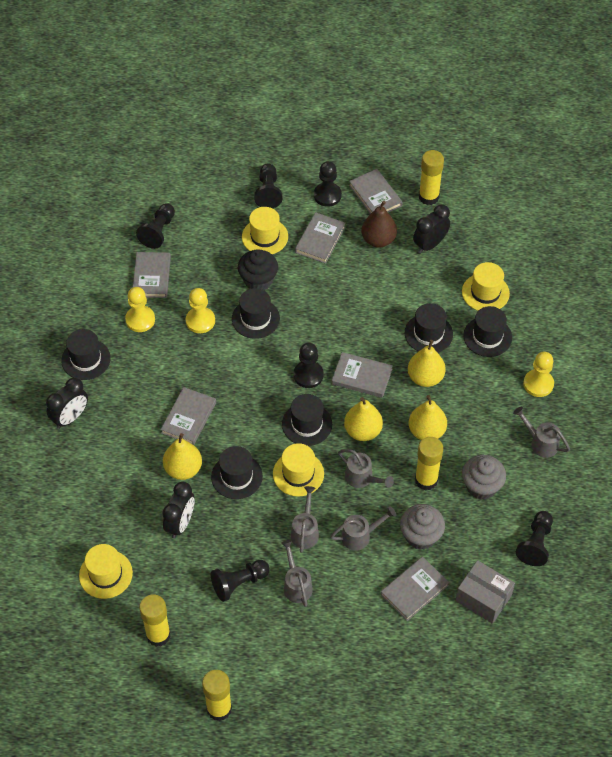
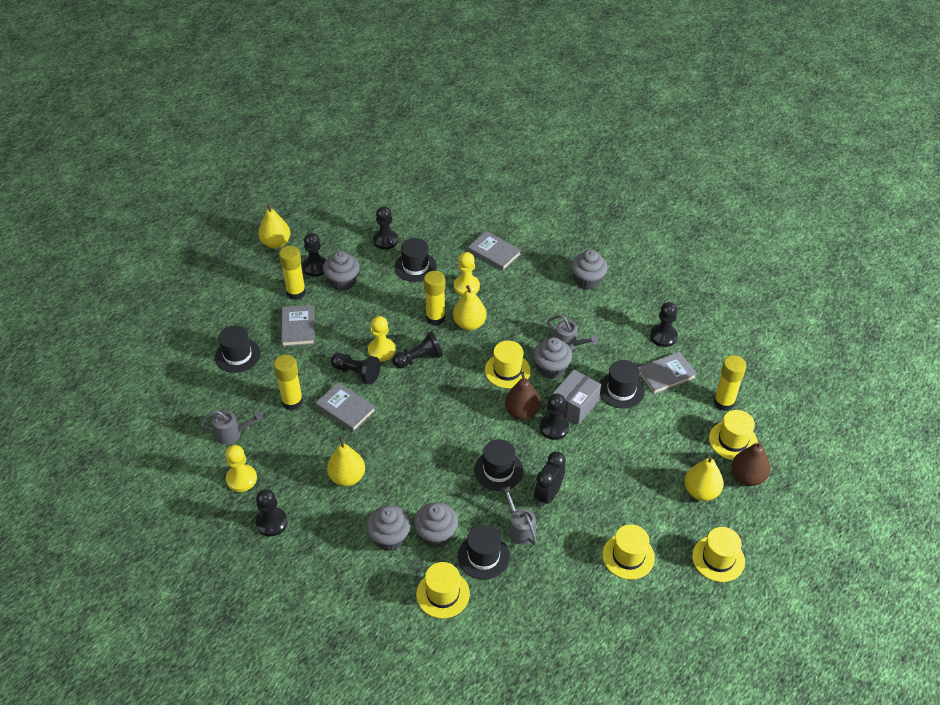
black clock: [46,378,88,429] [162,482,195,539] [413,205,450,254] = 3 -> [534,451,566,507] = 1
black cupcake: [238,249,278,290] = 1 -> none = 0
black hat: [61,329,111,380] [211,446,263,499] [232,288,280,339] [282,394,332,446] [405,303,453,353] [463,306,512,357] = 6 -> [215,325,261,373] [395,238,437,282] [458,524,510,580] [474,439,523,491] [600,360,645,409] = 5
black pawn: [136,203,175,249] [211,560,270,602] [254,163,282,208] [293,343,324,388] [314,161,342,207] [516,511,553,566] = 6 -> [256,489,288,537] [302,233,327,277] [331,353,381,385] [373,206,398,250] [393,331,443,369] [540,394,569,440] [650,302,678,347] = 7
brown pear: [361,201,397,248] = 1 -> [505,372,541,420] [731,441,770,486] = 2
grey book: [133,252,171,298] [161,387,216,445] [295,212,346,264] [332,352,393,398] [349,169,402,214] [381,556,449,621] = 6 -> [281,305,314,347] [315,382,376,432] [468,231,521,271] [638,351,697,395] = 4
grey cupcake: [400,504,445,550] [462,455,506,500] = 2 -> [323,251,360,291] [366,505,411,551] [414,502,458,548] [533,337,572,379] [571,250,608,290] = 5
grey watering can: [281,540,313,607] [291,486,319,553] [330,507,397,551] [338,449,394,488] [513,407,570,458] = 5 -> [200,410,263,444] [500,486,537,545] [547,315,598,351] = 3
yellow hat: [79,544,133,599] [242,207,288,254] [273,443,324,497] [462,262,510,311] = 4 -> [416,562,470,619] [485,341,531,389] [602,524,655,580] [692,527,745,582] [709,410,758,460] = 5

